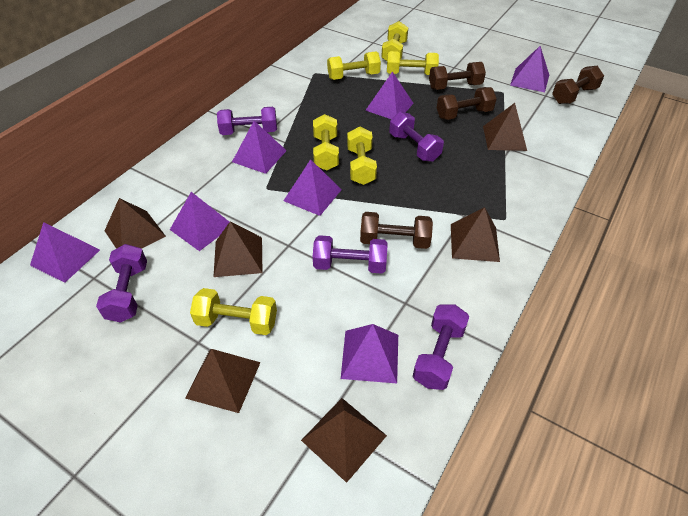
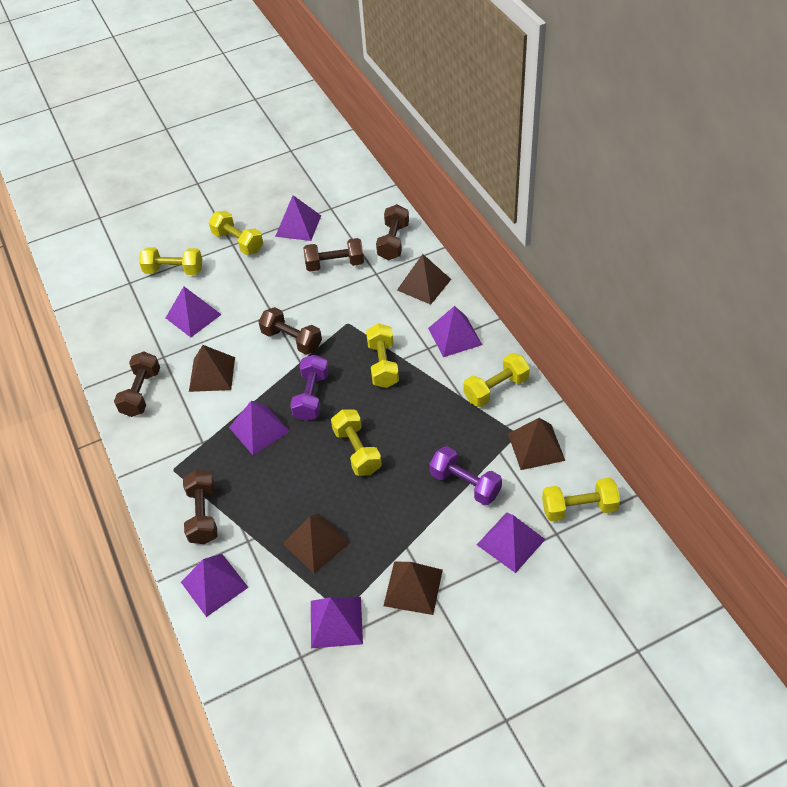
brown dumbbell: [360,212,433,249] [429,62,486,90] [437,87,497,120] [552,66,604,104] = 4 -> [114,351,160,417] [183,470,217,544] [259,307,322,355] [304,238,364,272] [376,204,409,260] = 5
brown pyramid: [104,198,166,249] [185,349,261,413] [213,222,262,277] [301,398,387,483] [451,207,500,262] [483,103,527,151] = 6 -> [189,345,235,392] [283,513,350,574] [383,561,443,615] [397,254,451,305] [508,418,565,470] = 5
purple dumbbell: [96,244,147,323] [217,107,277,135] [313,235,387,274] [389,112,444,162] [413,304,469,390] = 5 -> [290,355,329,421] [430,446,502,505] = 2

